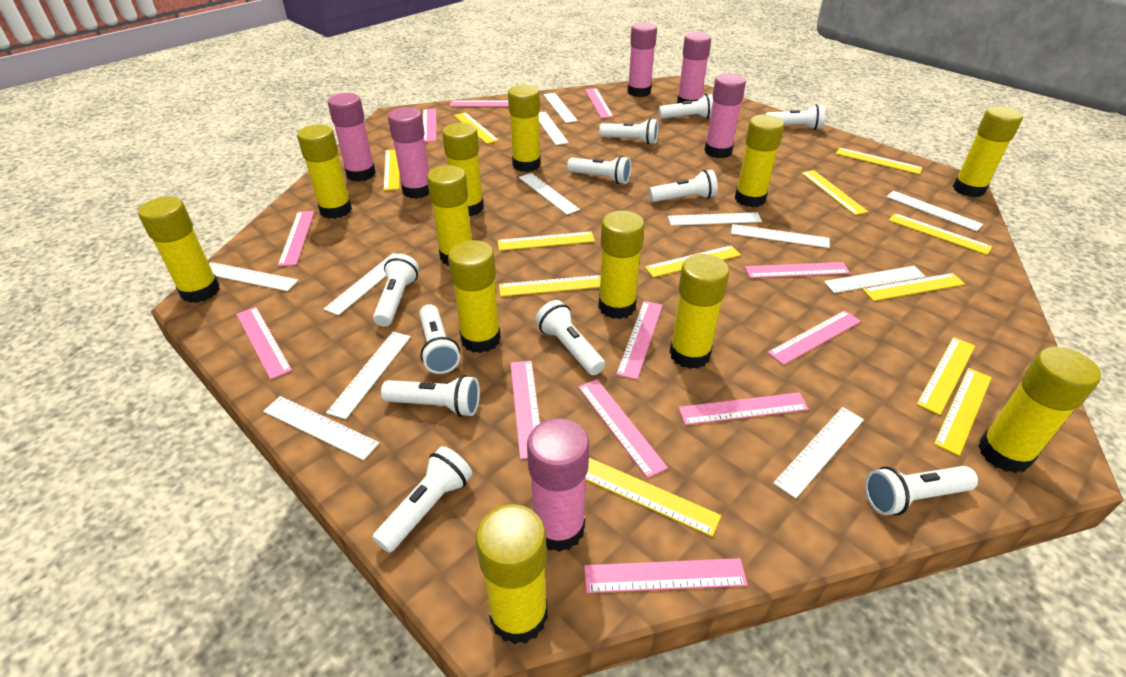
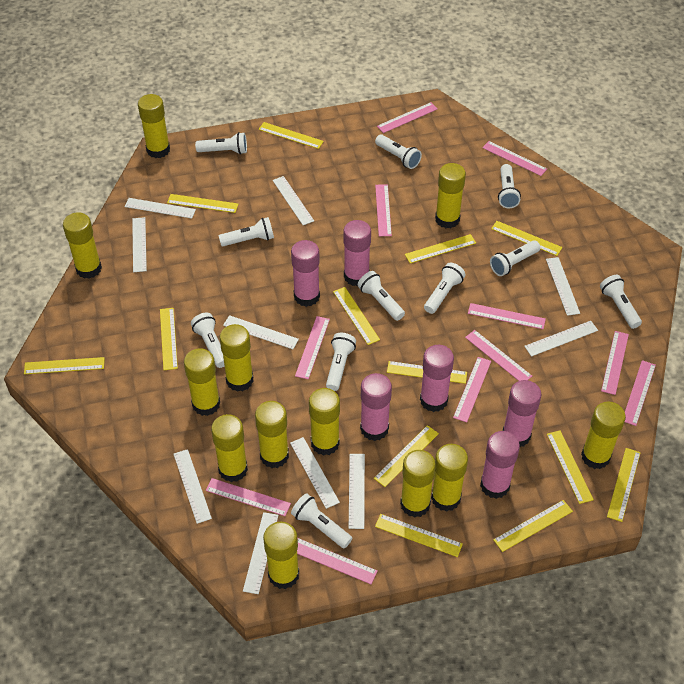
pink ruler: [236,307,292,380] [278,211,314,266] [423,109,436,142] [450,100,509,107] [510,361,540,459] [578,379,668,478] [584,558,748,593] [585,88,613,118] [616,301,663,380] [678,393,809,425] [745,262,850,278] [768,310,861,365] = 12 -> [206,478,291,516] [295,316,330,379] [297,538,378,584] [375,184,392,236] [377,102,438,133] [453,357,491,422] [465,330,532,381] [468,303,546,329] [482,141,547,176] [601,331,629,395] [625,360,656,426] = 11
white ruler: [209,262,298,291] [263,396,379,460] [324,253,395,316] [326,332,411,419] [519,173,580,215] [539,112,569,145] [543,93,578,123] [668,212,762,226] [731,224,830,248] [773,407,864,499] [824,266,926,293] [886,191,983,231] = 12 -> [124,198,196,219] [132,217,147,272] [173,449,212,524] [223,315,299,349] [243,512,279,594] [272,176,314,225] [290,437,340,509] [349,454,365,529] [524,321,598,356] [546,257,580,316] = 10
yellow ruler: [383,149,400,191] [454,112,499,144] [497,231,595,251] [499,275,601,297] [586,458,721,537] [645,245,741,277] [801,170,868,215] [836,148,923,174] [862,273,965,301] [889,213,992,255] [917,337,975,415] [934,368,992,456] = 12 -> [24,357,105,374] [160,308,178,370] [167,194,238,213] [258,122,324,149] [333,287,380,345] [374,425,439,487] [375,514,463,557] [387,361,467,384] [405,234,476,264] [491,221,563,256] [493,500,573,552] [547,431,594,504] [607,448,641,522] = 13

